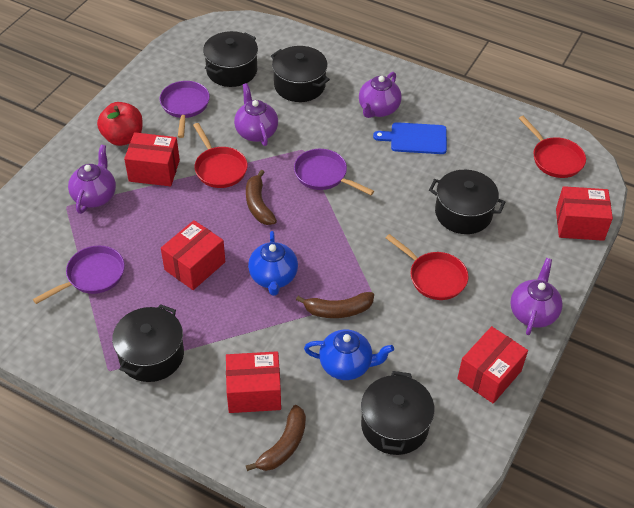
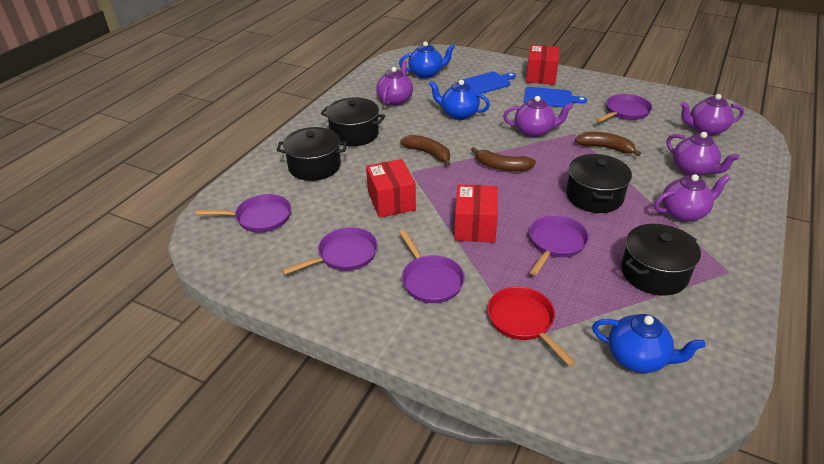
black pot: [112,304,184,382] [203,31,258,87] [271,46,330,102] [361,371,435,455] [429,170,505,234] = 5 -> [276,127,347,181] [321,97,385,146] [566,154,632,213] [621,224,701,296] = 4
blue cutting board: [373,122,447,154] = 1 -> [462,72,516,94] [524,87,587,107] = 2
blue teapot: [248,231,298,296] [304,329,394,380] = 2 -> [399,41,455,78] [429,80,490,120] [592,314,705,373] = 3
purple pan: [33,246,125,304] [160,81,210,138] [294,149,374,195] = 3 -> [195,194,291,233] [282,227,378,275] [399,229,465,303] [529,215,589,275] [596,94,652,122] = 5
purple teapot: [68,145,116,214] [234,83,278,146] [359,72,402,118] [510,258,563,335] = 4 -> [376,60,413,106] [503,96,573,137] [654,174,731,222] [667,132,739,176] [680,94,744,136] = 5
red apple: [97,102,143,146] = 1 -> none = 0
red box: [124,132,180,186] [161,220,225,290] [226,351,281,413] [457,326,528,403] [556,186,613,241] = 5 -> [366,159,416,218] [454,184,498,243] [526,45,560,85] = 3
red pan: [193,123,248,188] [386,234,468,300] [519,116,586,178] = 3 -> [487,287,576,367] = 1

